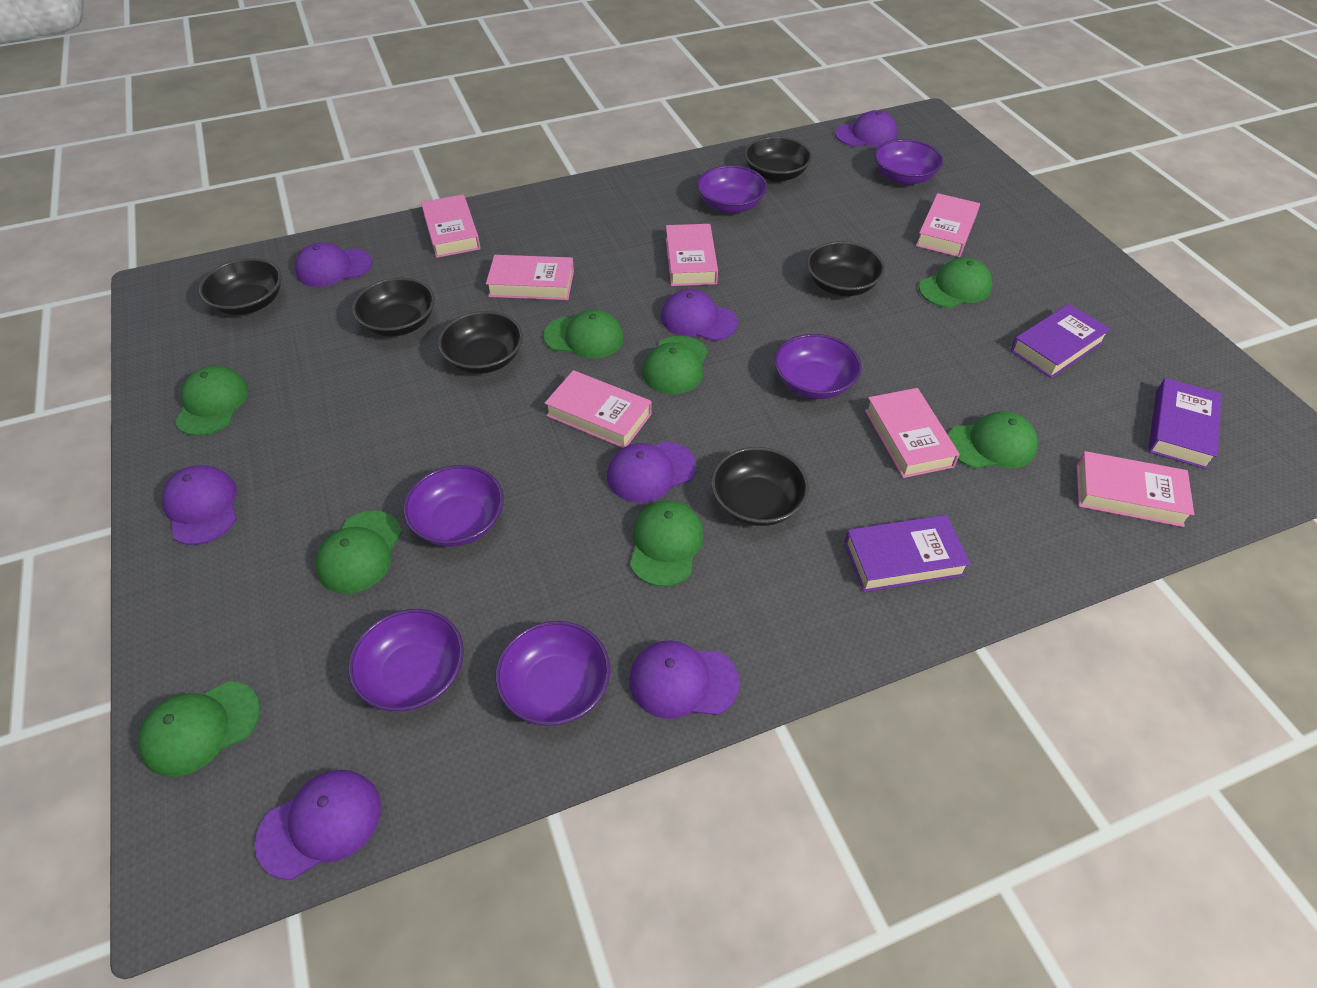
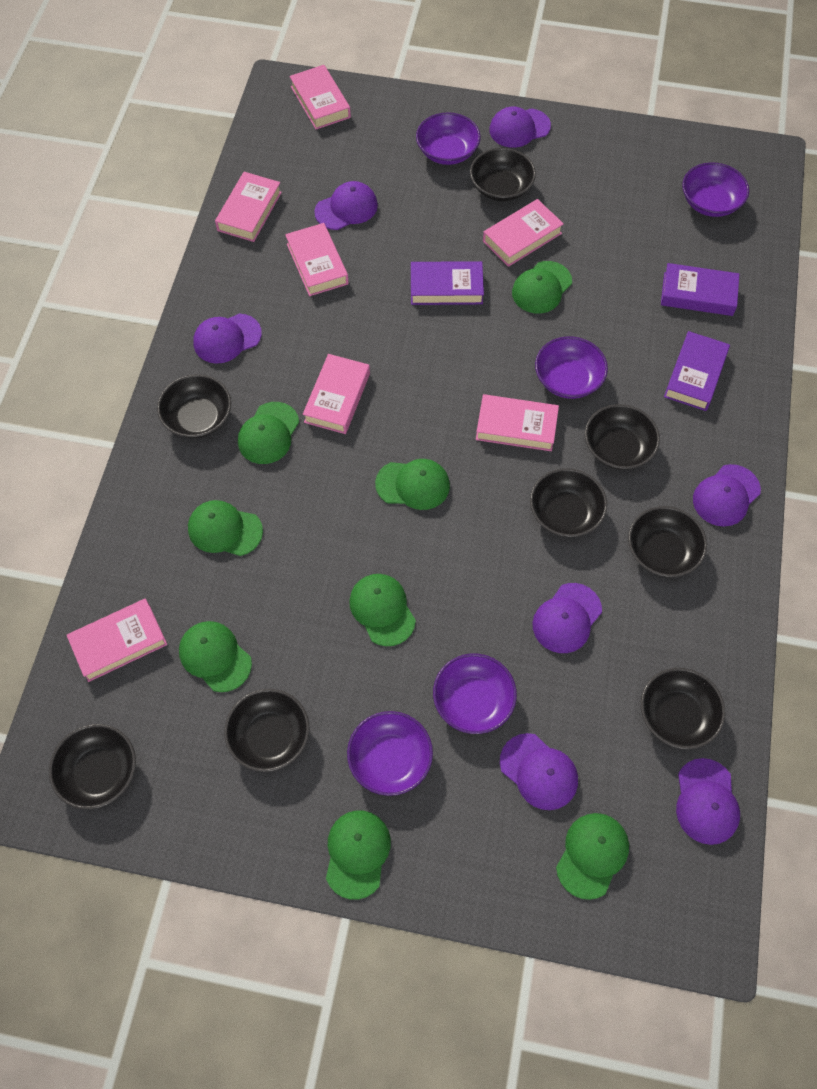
black bowl: [199,258,282,315] [352,277,435,336] [438,311,523,374] [711,447,809,526] [744,136,812,182] [806,241,885,296] = 6 -> [49,724,136,809] [157,374,231,438] [224,689,309,772] [470,148,536,202] [530,468,607,537] [585,404,660,470] [628,506,707,577] [641,668,725,749] = 8
purple bowl: [349,609,464,711] [403,465,504,547] [495,621,610,726] [697,165,767,213] [774,334,862,399] [874,139,943,185] = 6 -> [347,711,433,796] [416,112,481,165] [433,654,517,734] [535,336,608,399] [682,162,749,217] = 5

